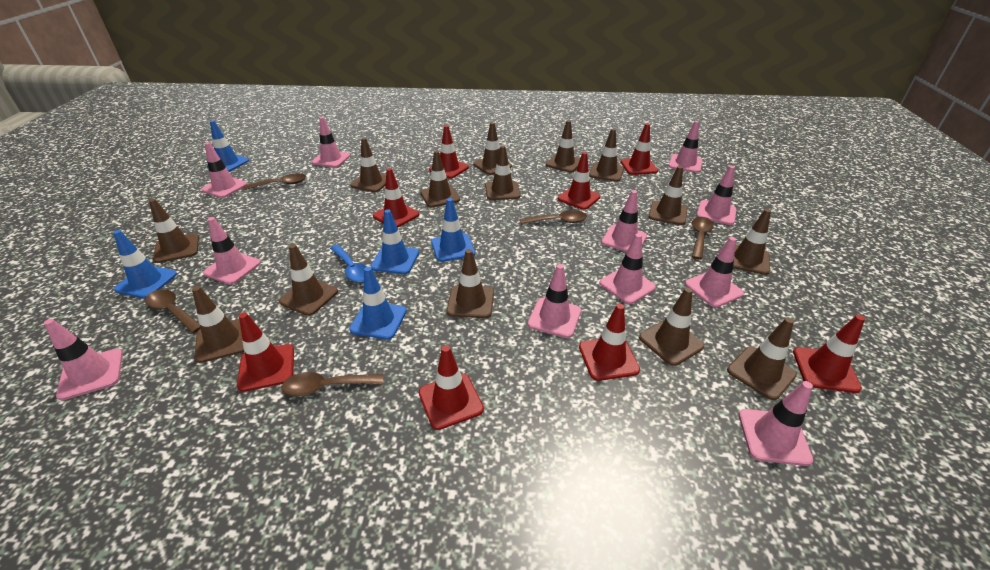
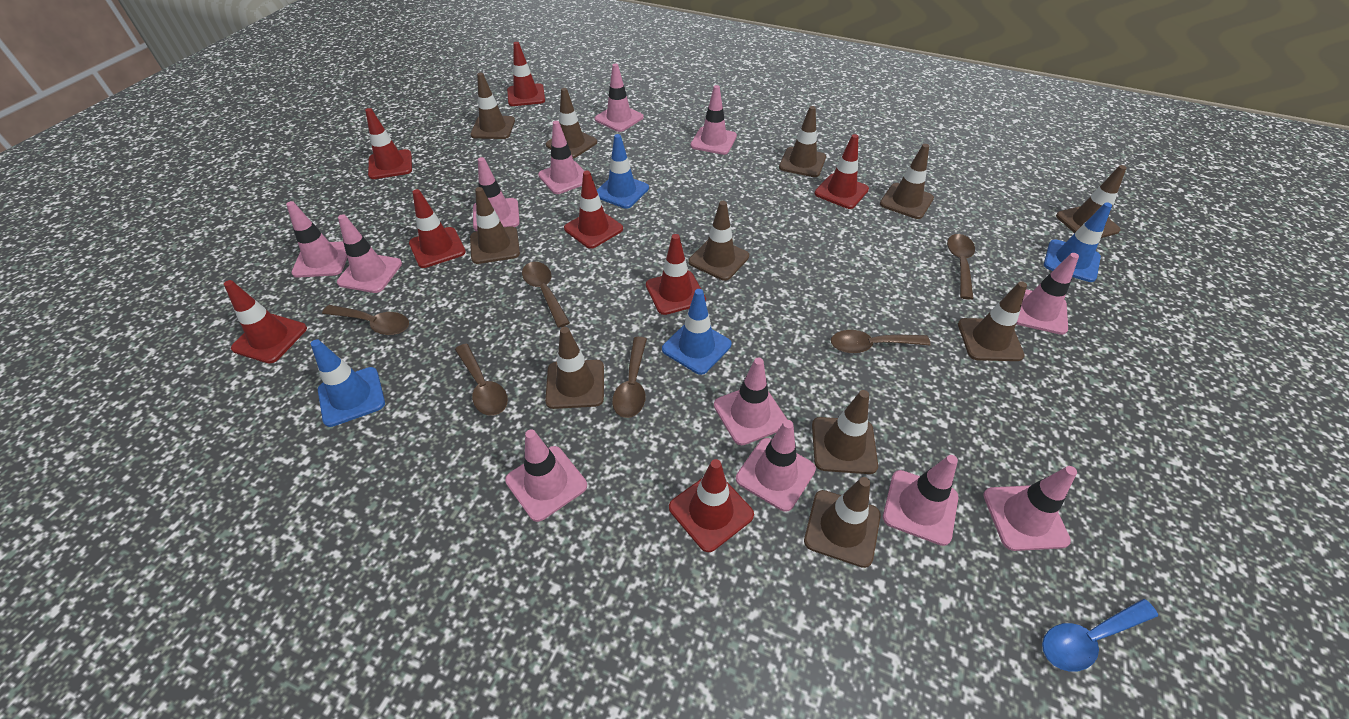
blue traffic cone: [113,230,177,299] [207,120,249,172] [349,267,407,340] [371,209,419,274] [431,198,475,262] = 5 -> [311,340,385,427] [597,134,649,209] [662,289,731,375] [1044,202,1112,282] = 4
brown spoon: [145,289,201,333] [243,173,306,190] [282,372,384,396] [520,210,587,224] [692,217,714,260] = 5 -> [322,305,409,335] [455,344,508,416] [522,262,570,328] [612,337,647,418] [831,330,931,353] [947,234,975,300] = 6
brown traffic cone: [149,199,199,263] [192,286,244,363] [279,244,338,316] [350,138,386,192] [420,151,460,207] [447,249,494,318] [473,122,512,175] [485,146,520,200] [546,120,580,172] [589,129,624,182] [639,288,704,366] [649,166,688,225] [727,317,797,400] [733,209,771,275] = 14 -> [470,73,515,139] [470,187,520,264] [545,327,604,409] [546,88,597,158] [689,201,749,281] [779,106,826,177] [804,477,881,568] [812,390,878,474] [880,144,934,219] [958,281,1027,361] [1056,165,1127,238] = 11
pink traffic cone: [44,319,123,400] [201,142,247,198] [203,217,261,285] [312,117,350,168] [528,264,581,338] [599,233,656,304] [601,190,647,252] [669,121,703,173] [685,237,744,307] [697,166,736,225] [739,381,813,466] = 11 -> [286,201,348,278] [337,214,402,293] [473,157,520,231] [505,429,587,522] [538,121,584,194] [595,63,644,132] [690,85,737,155] [714,358,787,445] [736,420,816,512] [883,455,958,546] [983,466,1077,551] [1016,253,1079,335] = 12

